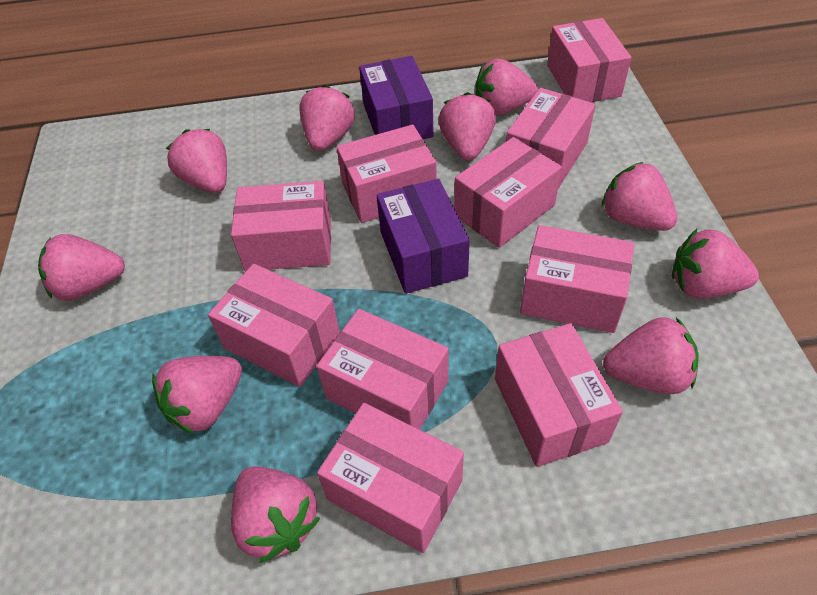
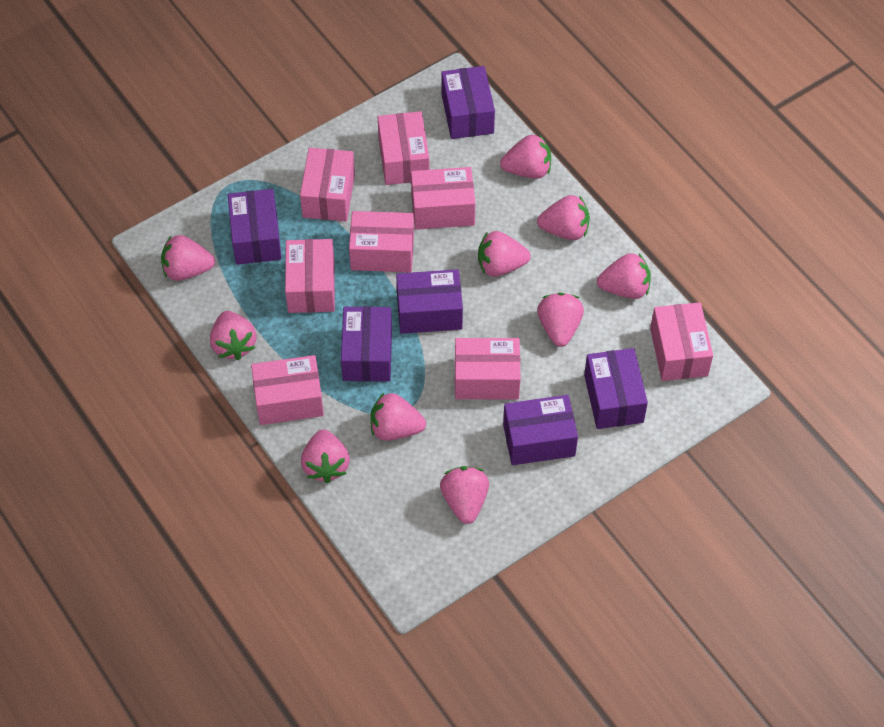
pink box: [208,264,340,387] [231,181,331,271] [317,309,448,430] [317,403,464,553] [336,125,437,223] [454,137,562,248] [495,323,623,467] [506,88,595,189] [520,225,634,333] [547,18,631,102] = 10 -> [251,355,324,425] [285,239,335,313] [300,148,355,221] [349,211,414,272] [378,111,429,185] [411,167,475,230] [455,338,521,399] [650,302,713,381] = 8
purple box: [359,56,434,139] [377,179,470,294] = 2 -> [228,189,282,265] [341,306,392,382] [396,269,463,334] [442,66,495,139] [503,395,578,465] [584,348,648,429] = 6

